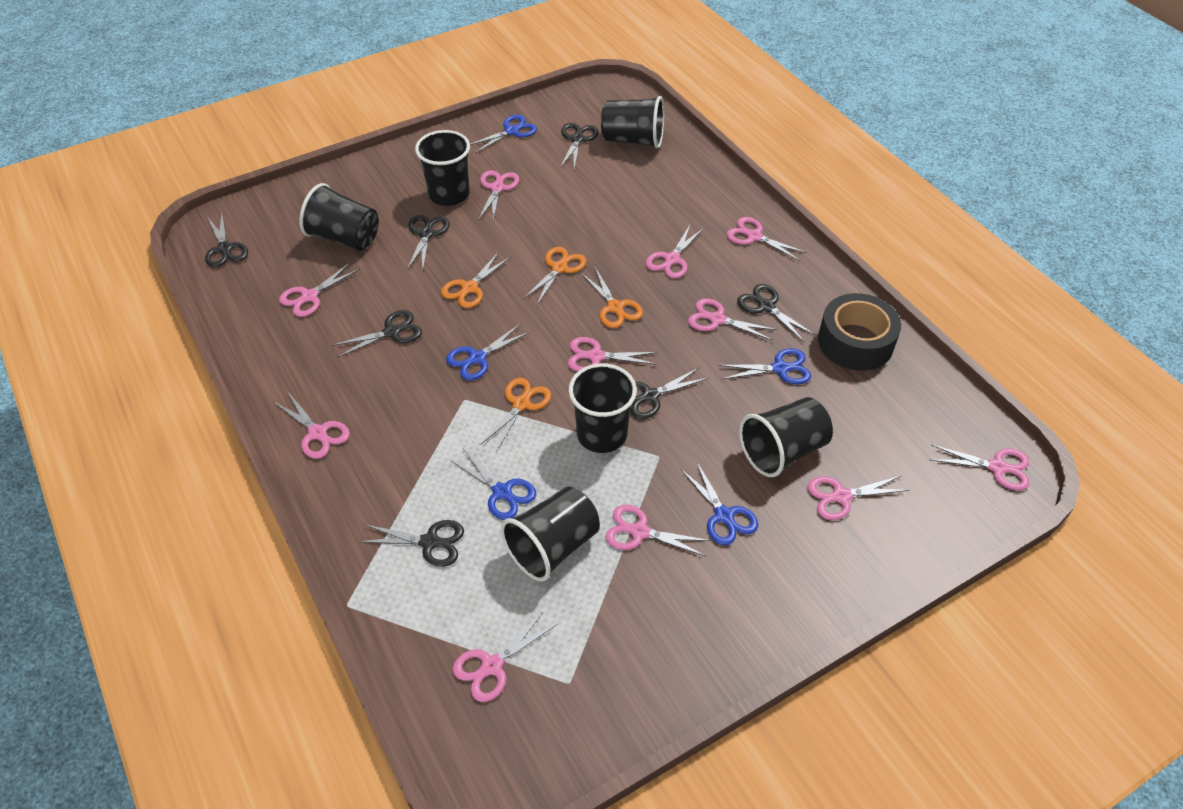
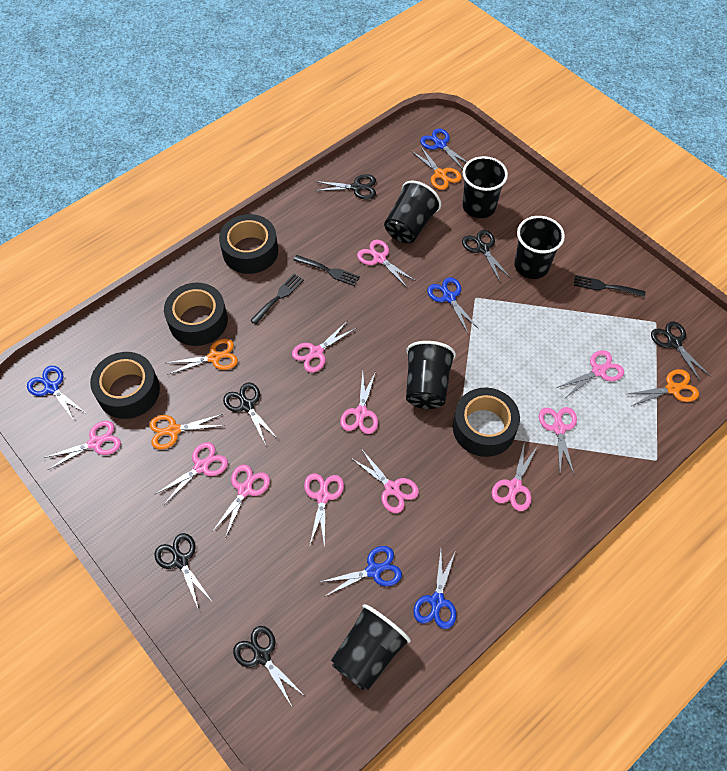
black cup: [299,183,379,251] [415,130,470,206] [501,487,600,582] [569,363,637,453] [601,96,664,149] [739,397,833,477] = 6 -> [331,604,411,690] [384,180,441,243] [406,341,456,409] [462,156,508,218] [514,216,565,279] = 5
black fork: none = 0 -> [250,274,304,324] [294,255,360,286] [574,275,645,297] = 3
black scissors: [205,214,248,267] [332,310,422,358] [359,520,464,567] [407,215,450,270] [560,123,598,169] [631,367,709,419] [737,284,816,342] = 7 -> [154,533,212,610] [223,382,278,445] [233,626,306,706] [314,174,376,199] [462,230,510,282] [651,321,711,381] = 6
black tape: [818,293,901,371] = 1 -> [90,352,160,419] [164,283,228,346] [219,214,278,274] [453,388,520,457] = 4

